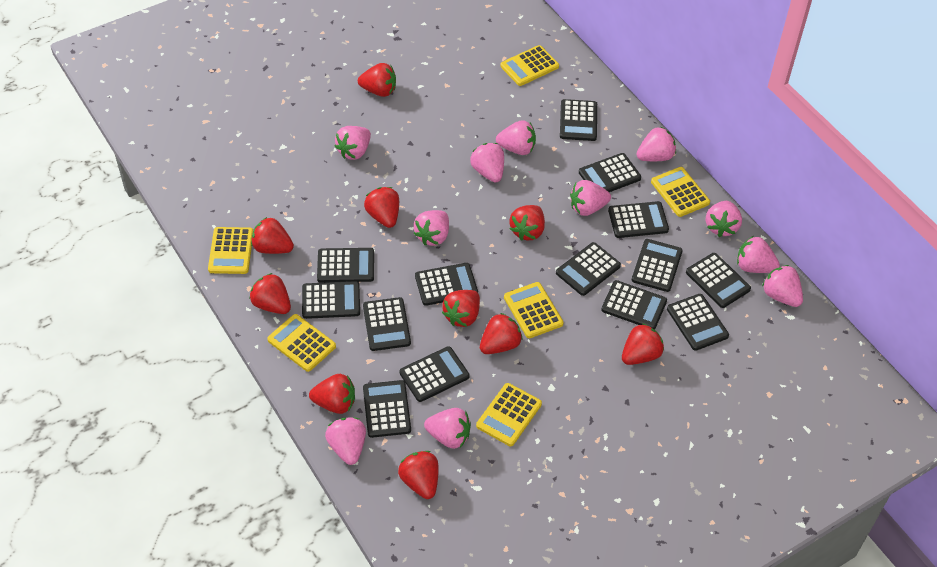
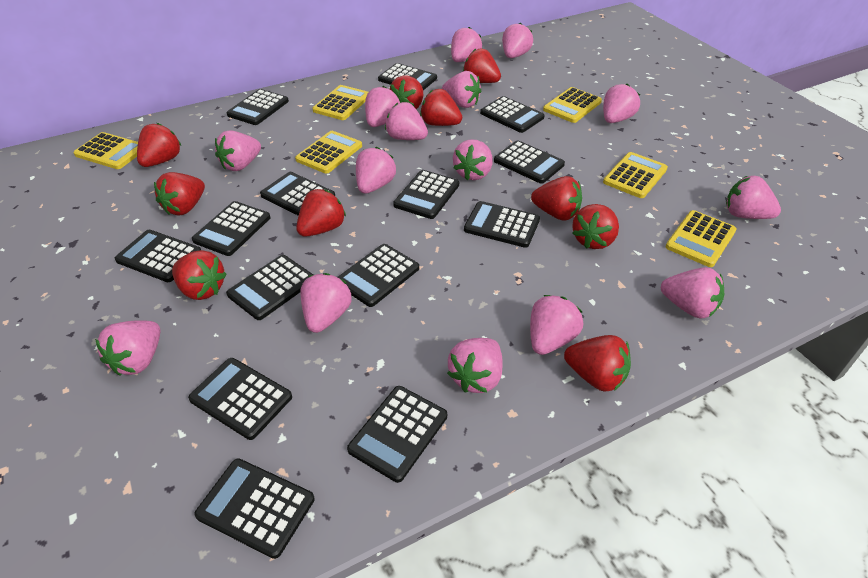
pink strawberry: [325,417,366,465] [335,126,371,160] [413,210,449,246] [424,408,471,449] [470,143,504,182] [496,120,536,155] [570,180,611,216] [637,127,676,161] [705,201,742,237] [737,236,780,273] [762,265,803,307] = 11 -> [95,320,160,376] [215,130,261,171] [300,273,352,333] [356,147,396,194] [365,86,400,127] [385,102,428,140] [442,71,481,108] [447,338,503,393] [451,27,482,62] [453,139,493,180] [502,23,533,58] [530,295,583,355] [603,84,640,123] [661,267,724,319] [726,176,781,219] = 15

